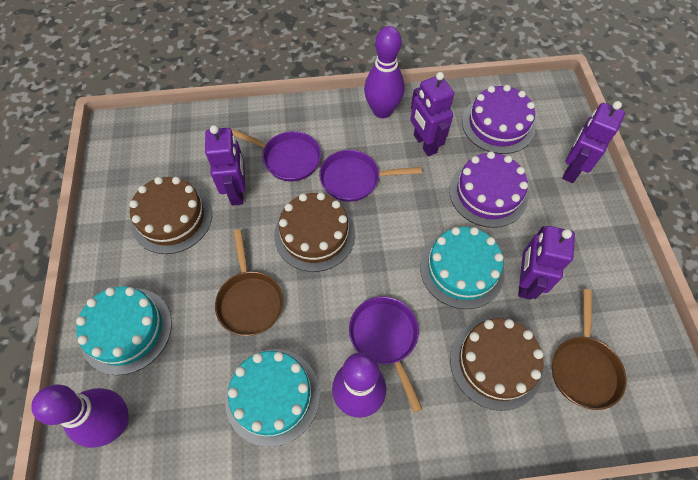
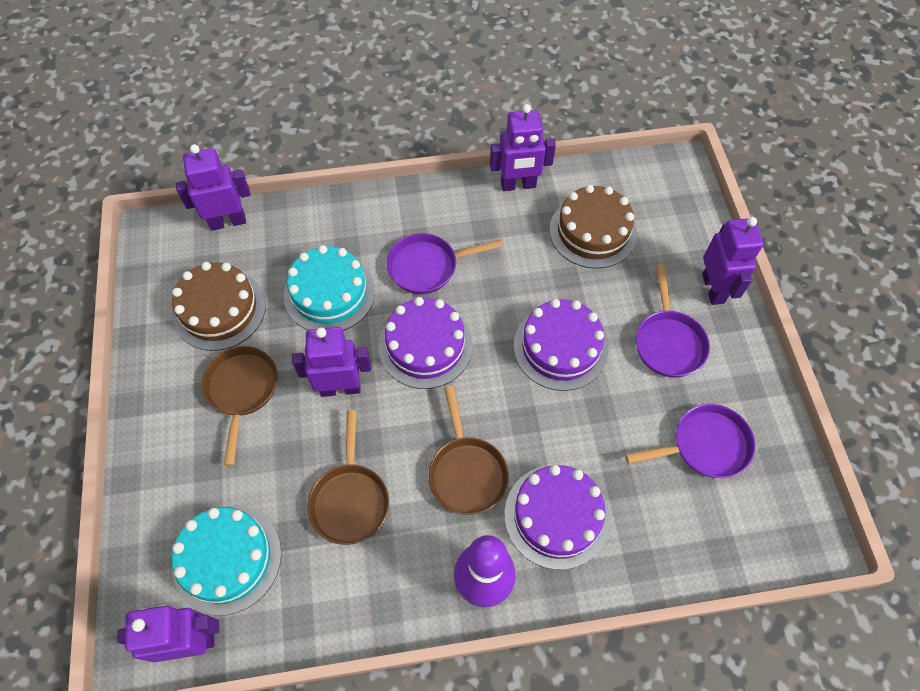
brown cake: [129,177,212,254] [274,192,355,272] [450,318,544,411] = 3 -> [172,262,266,351] [549,185,637,269] = 2
brown pan: [215,229,283,336] [552,289,626,410] = 2 -> [202,346,278,466] [308,410,389,545] [428,386,509,515] = 3
purple bowling pin: [31,384,129,448] [332,352,386,418] [364,26,404,119] = 3 -> [454,535,516,607] = 1
purple cake: [449,151,528,228] [462,85,535,154] = 2 -> [378,297,473,389] [504,465,610,570] [514,299,608,391] = 3
purple robot: [205,125,245,206] [410,72,454,156] [518,226,575,300] [562,101,625,183] = 4 -> [117,605,219,662] [176,144,251,231] [292,327,371,397] [490,104,556,191] [702,217,764,305] = 5
turquoise cake: [76,286,172,375] [225,349,320,447] [420,227,505,309] = 3 -> [172,505,282,616] [284,245,375,331] = 2

